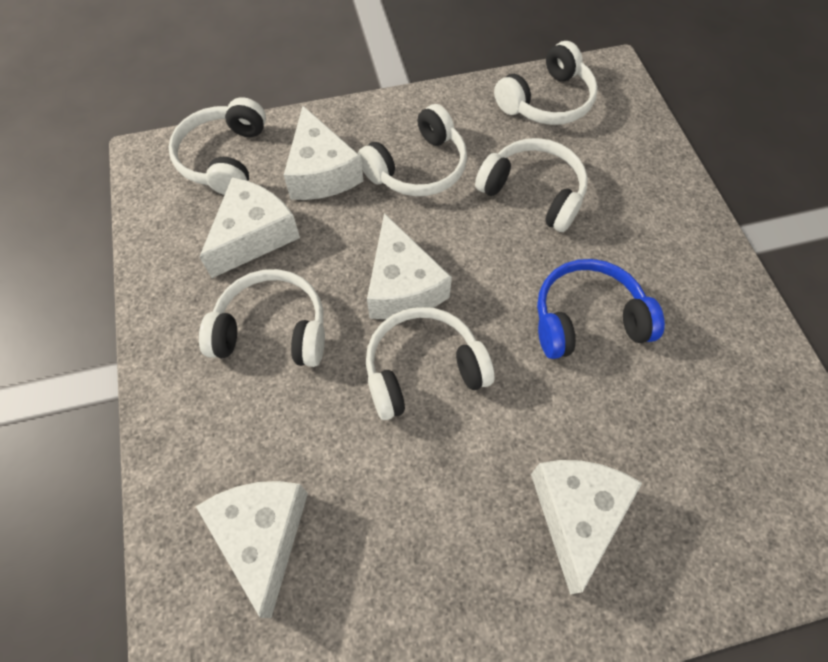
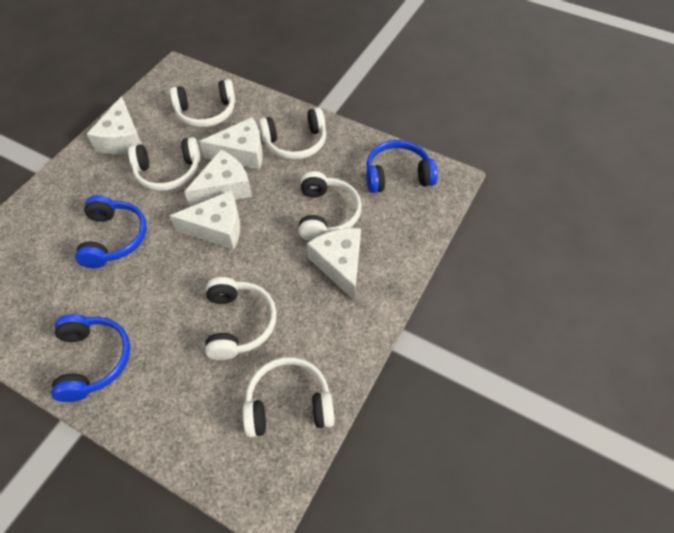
blue headphones: [537,259,665,359] = 1 -> [51,314,130,402] [75,195,147,268] [366,140,438,193] = 3

